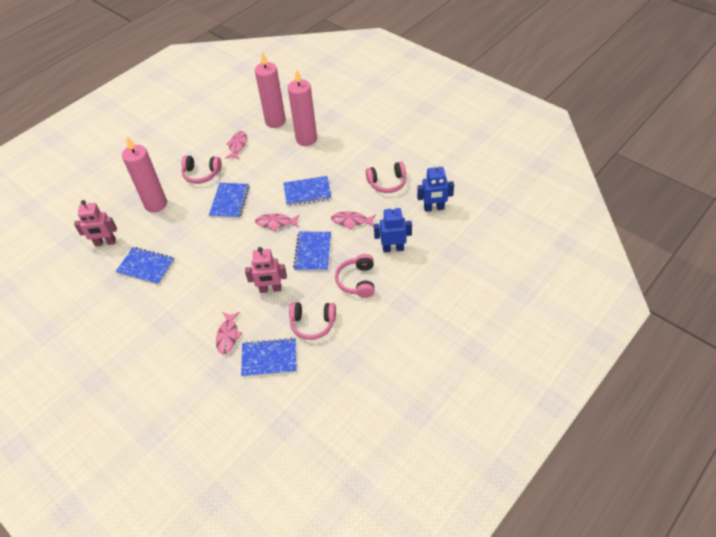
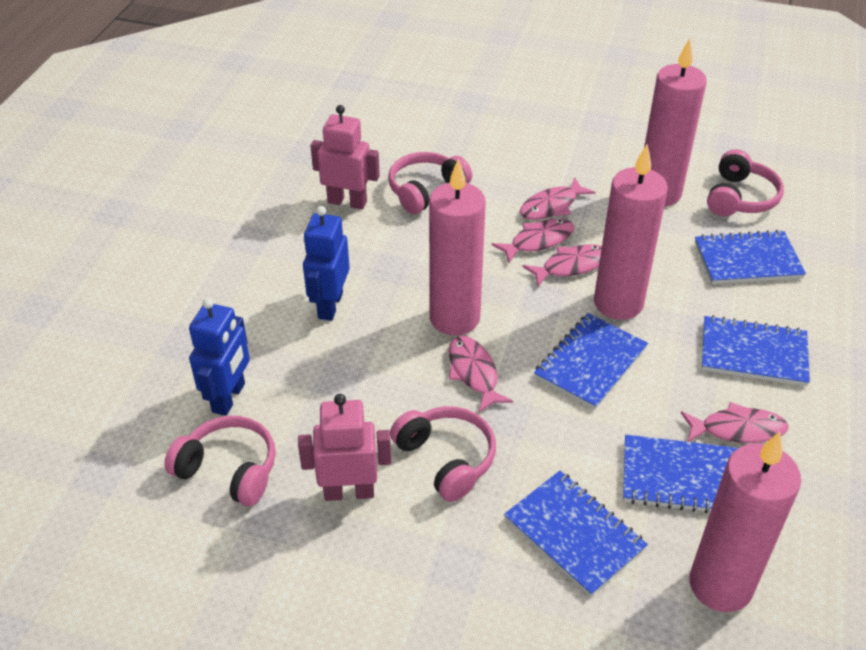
pink candle: [122,136,167,212] [255,52,286,128] [288,69,317,146] = 3 -> [429,159,486,335] [594,144,668,320] [644,38,707,207] [689,432,801,612] = 4
pink fish: [216,312,242,355] [225,131,247,159] [255,214,300,231] [331,212,376,229] = 4 -> [449,336,513,412] [492,219,574,263] [520,178,595,220] [522,244,602,287] [681,402,789,443] = 5

